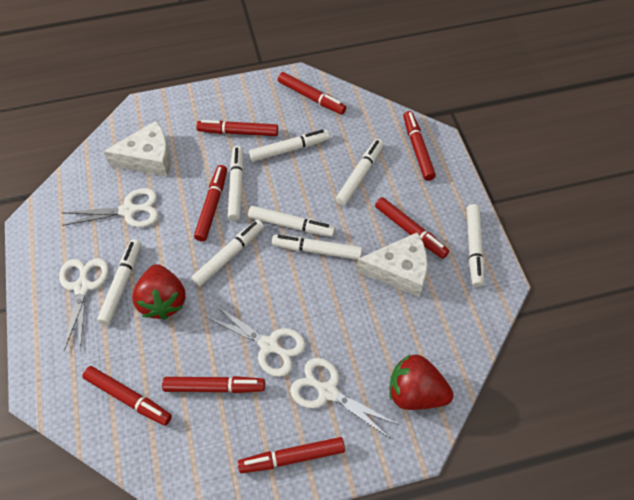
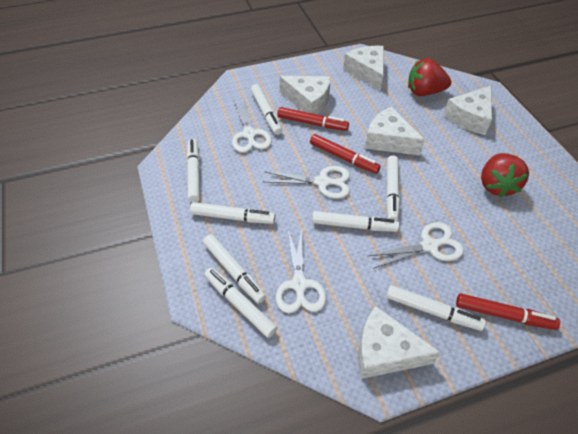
red marker: [82,366,172,426] [162,376,265,393] [194,165,227,242] [196,120,278,136] [238,437,345,473] [278,72,347,115] [375,197,449,259] [403,111,436,181] = 8 -> [277,107,349,131] [310,134,381,174] [456,293,560,330] = 3
white cheese: [103,121,171,177] [357,232,428,297] = 2 -> [280,76,331,115] [343,46,384,91] [358,306,441,379] [365,106,425,155] [443,86,492,135] = 5

